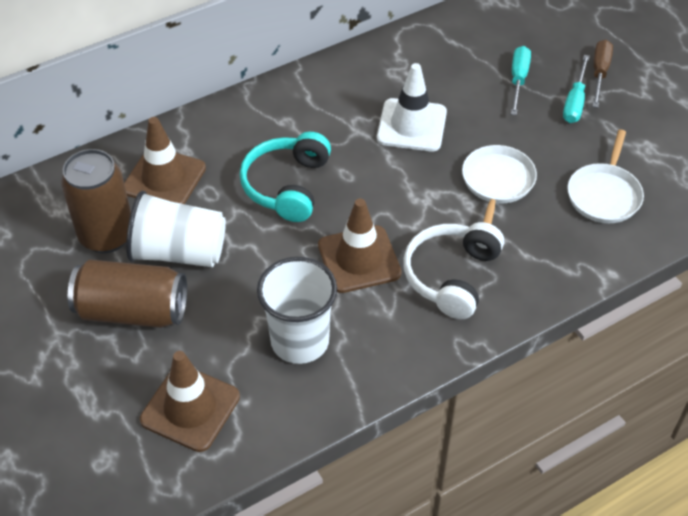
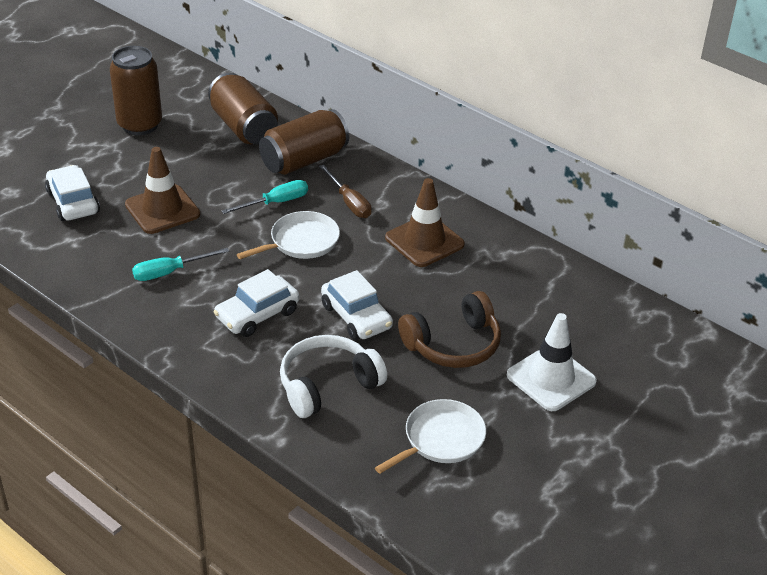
brown can: [61,149,131,253] [68,260,187,328] = 2 -> [110,46,162,135] [208,73,278,145] [259,109,349,175] = 3
brown headphones: none = 0 -> [398,291,501,368] = 1
brown traffic cone: [124,117,206,204] [140,351,240,452] [318,198,401,293] = 3 -> [125,147,200,234] [385,178,465,267] = 2
turquoise headphones: [240,132,331,222] = 1 -> none = 0
white car: none = 0 -> [45,165,100,221] [214,269,300,337] [321,270,393,340] = 3
white cup: [126,191,226,267] [257,257,337,364] = 2 -> none = 0

